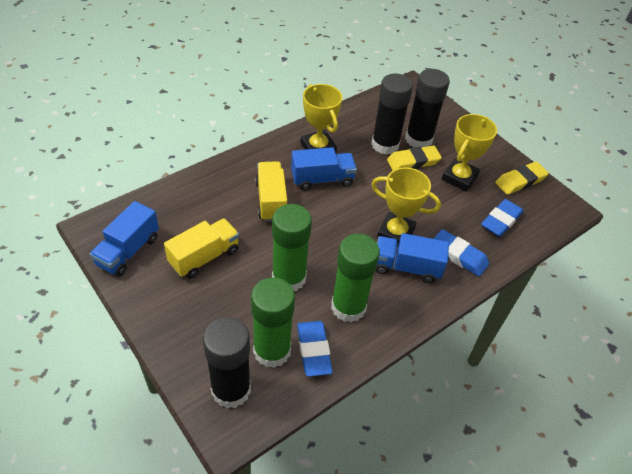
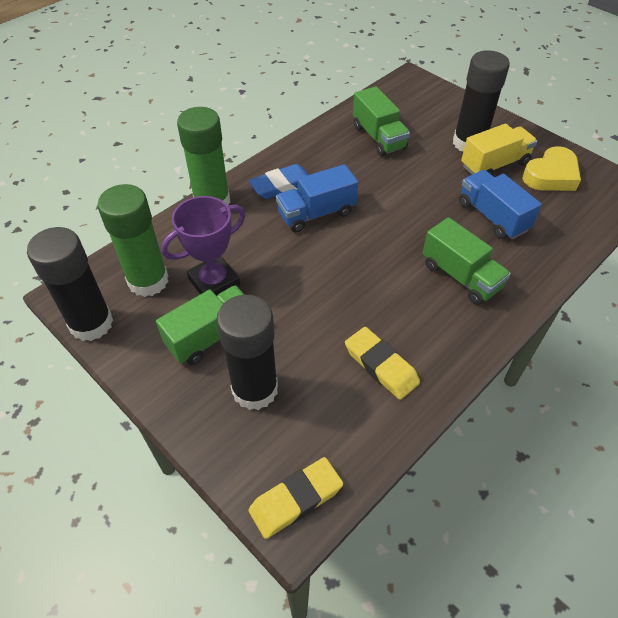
blue eraser: [297,321,333,377] [434,229,489,277] [481,199,523,237] = 3 -> [248,164,309,199] = 1
blue truck: [90,201,159,277] [291,147,357,191] [376,233,449,283] = 3 -> [276,164,358,232] [459,170,542,239] = 2
green glue stick: [251,277,295,368] [272,204,312,291] [331,234,380,323] = 3 -> [97,184,168,297] [177,107,230,205] = 2
green truck: none = 0 -> [156,285,245,365] [353,86,410,156] [423,217,511,305] = 3
purple trophy: none = 0 -> [161,196,246,296] = 1
yellow heart: none = 0 -> [523,146,581,191] = 1
yellow trophy: [301,84,342,153] [371,167,441,246] [442,114,497,191] = 3 -> none = 0
yellow truck: [164,218,239,279] [255,161,287,222] = 2 -> [461,124,537,175] = 1

